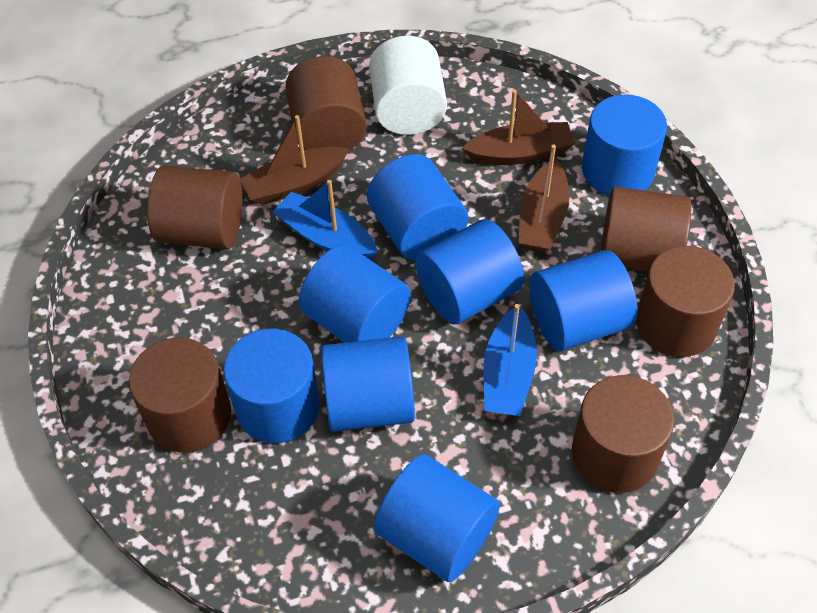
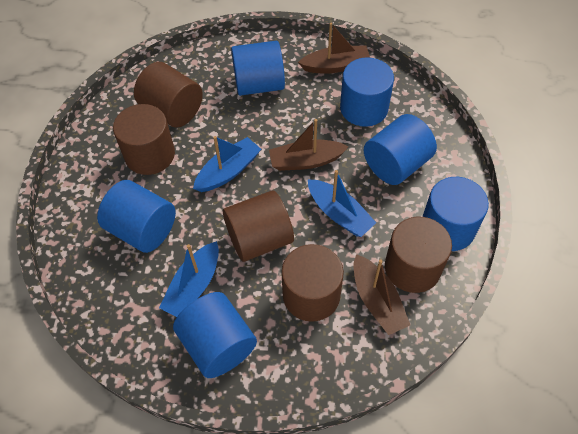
blue boat: [273,180,378,259] [484,304,537,416] = 2 -> [159,241,219,317] [193,136,261,192] [308,170,376,237] = 3
blue cylinder: [223,329,320,443] [299,245,411,343] [321,336,415,432] [367,154,468,260] [374,454,500,582] [415,219,524,325] [529,250,637,351] [582,95,667,196] = 8 -> [97,180,176,253] [173,292,257,378] [231,41,285,96] [340,57,394,127] [364,114,437,185] [422,177,489,251] = 6
brown cylinder: [129,338,231,452] [147,165,242,249] [285,56,367,150] [572,375,674,493] [601,187,691,271] [636,246,735,357] = 6 -> [113,104,175,175] [134,62,203,128] [223,190,294,262] [281,244,344,322] [385,217,452,293] = 5
white cylinder: [369,36,447,135] = 1 -> none = 0

